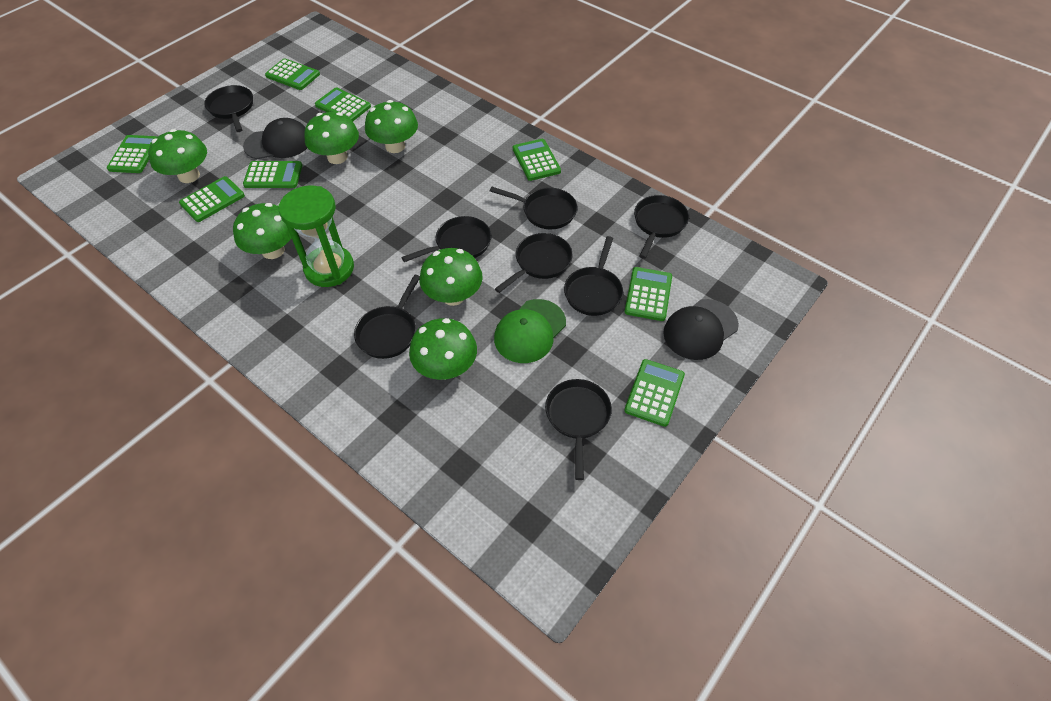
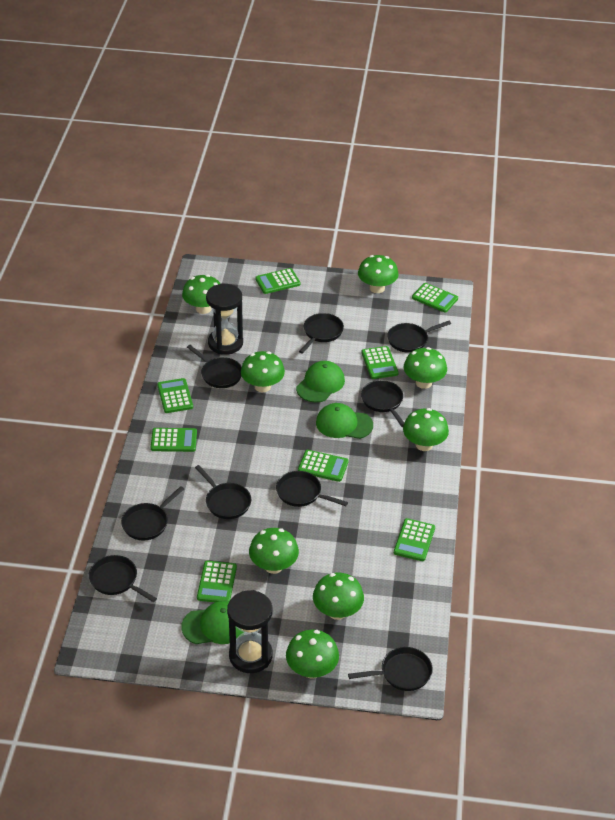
black cap: [243,118,307,159] [663,299,739,360] = 2 -> none = 0
black hourglass: none = 0 -> [206,284,243,355] [227,590,273,673] = 2
black pan: [204,85,253,132] [354,275,420,359] [401,216,491,262] [490,187,577,229] [495,233,573,293] [545,379,612,480] [564,236,623,316] [634,195,689,259] = 8 -> [89,555,157,602] [121,486,184,540] [187,345,242,388] [195,465,251,519] [276,471,348,507] [299,313,344,354] [348,647,433,691] [361,380,404,427] [387,321,451,353] = 9
green cap: [494,299,566,363] = 1 -> [181,601,244,644] [296,361,345,403] [316,403,373,439] = 3
green hourglass: [278,185,354,287] = 1 -> none = 0
green mushroom: [148,129,207,183] [233,203,291,259] [304,112,359,164] [365,100,418,153] [409,318,477,380] [420,248,483,306] = 6 -> [182,275,220,314] [241,351,285,392] [249,528,299,574] [286,630,339,679] [313,573,364,620] [358,255,399,293] [403,408,449,451] [404,347,447,389] = 8

